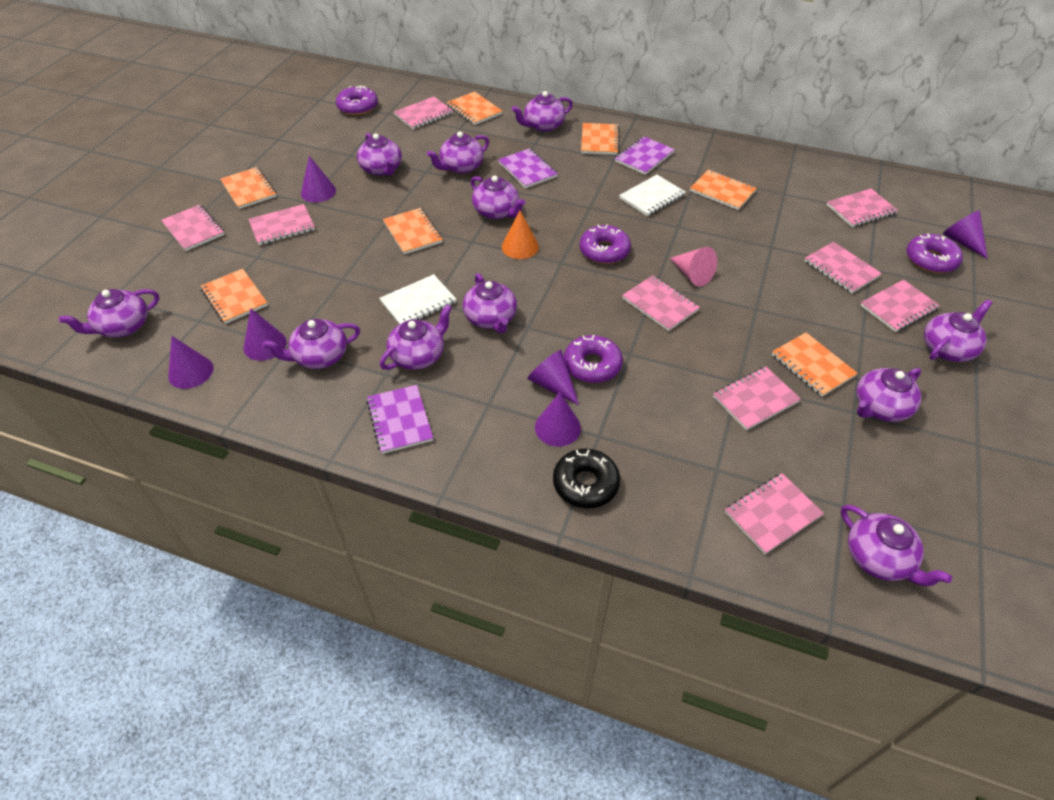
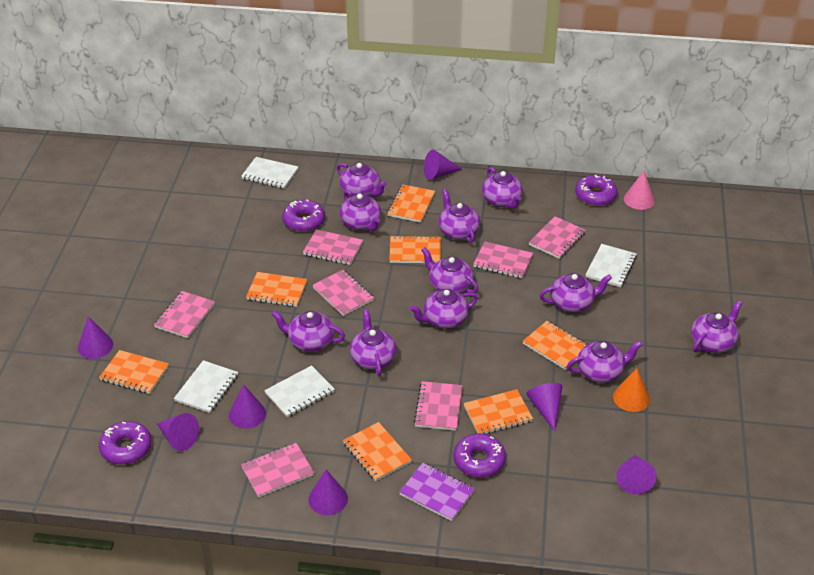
black donut: [553,448,620,508] = 1 -> none = 0
pink notebook: [161,205,224,251] [248,204,315,245] [394,97,453,129] [622,275,700,331] [713,367,801,430] [725,473,824,554] [805,242,882,293] [827,189,898,227] [860,280,940,332] = 9 -> [154,291,215,338] [241,443,314,497] [303,229,363,265] [313,270,374,316] [414,381,463,431] [473,241,533,278] [529,216,586,259] = 7
purple cone: [168,336,214,389] [244,308,287,361] [301,156,336,203] [527,350,579,405] [535,392,581,446] [943,210,988,259] = 6 -> [78,316,113,359] [157,413,199,451] [229,384,266,429] [308,470,348,515] [424,150,462,180] [526,383,563,432] [616,455,657,494] = 7
purple notebook: [366,385,433,454] [498,148,558,188] [615,136,675,175] = 3 -> [399,463,475,521] = 1
white notebook: [379,274,457,324] [619,175,685,216] = 2 -> [174,360,238,413] [241,157,298,189] [264,365,335,417] [585,244,637,287] = 4

